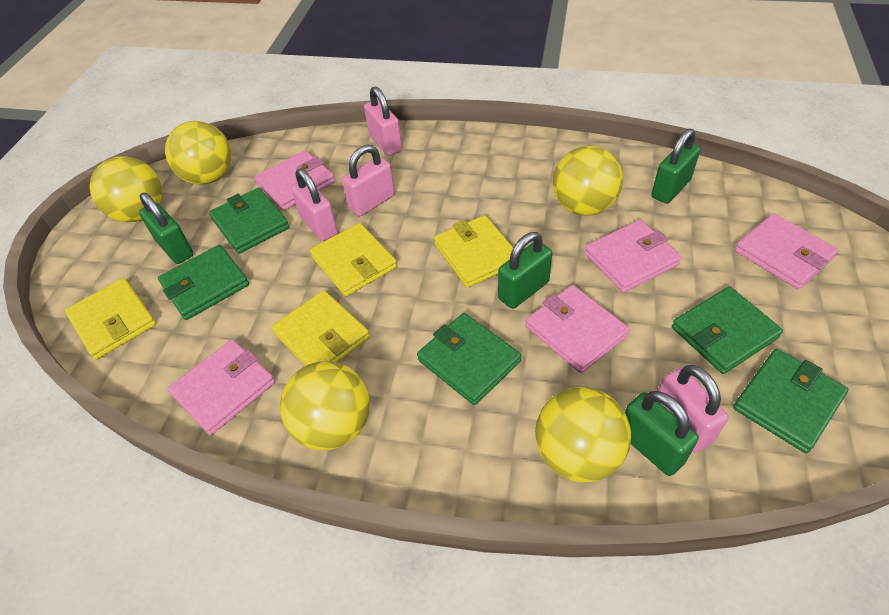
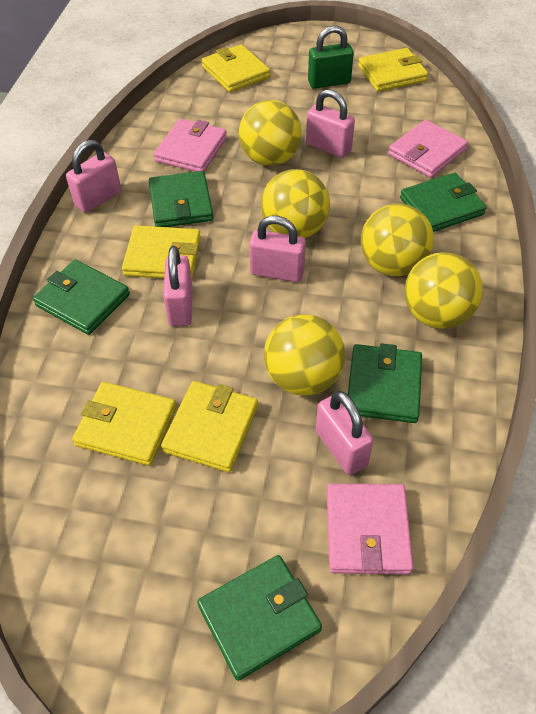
green padlock: [139,193,194,264] [498,232,552,309] [625,391,699,476] [651,128,701,204] = 4 -> [308,26,354,89] = 1
pink padlock: [291,168,338,241] [342,145,395,216] [364,86,402,156] [658,365,729,453] = 4 -> [66,140,121,213] [163,246,193,326] [249,216,306,282] [306,89,355,158] [316,391,373,475] = 5
pink wallet: [168,339,275,435] [254,150,335,210] [526,285,630,373] [584,220,682,293] [735,213,838,290] = 5 -> [154,119,227,172] [327,483,414,574] [388,120,468,178] = 3
yellow wallet: [65,278,156,360] [272,290,370,366] [310,223,397,296] [434,215,513,288] = 4 -> [72,382,177,466] [122,225,201,278] [161,381,258,472] [202,44,270,93] [358,48,428,92] = 5

